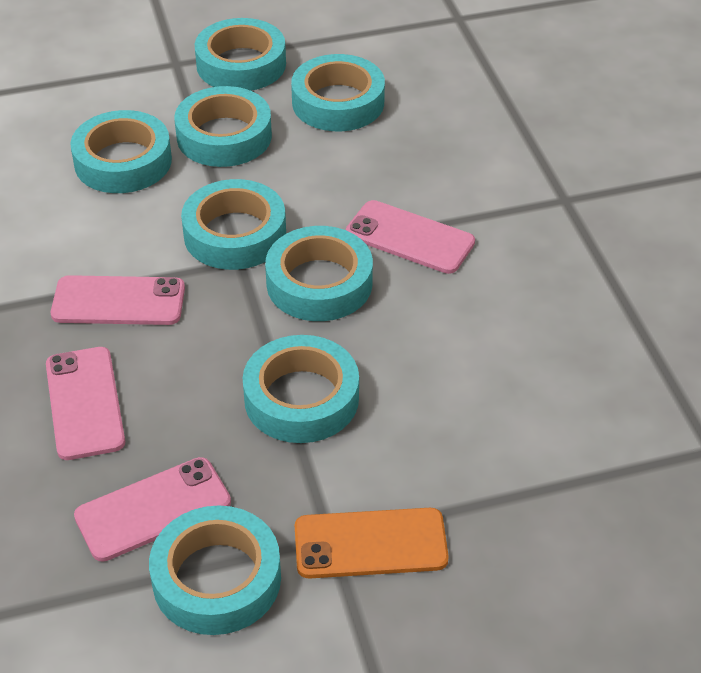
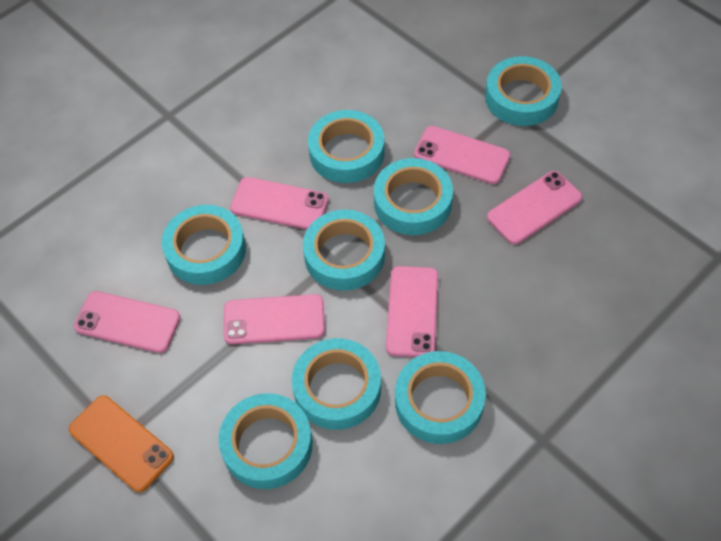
pink phone: [46,347,125,460] [51,275,185,325] [74,457,231,562] [346,200,475,274] = 4 -> [74,291,180,353] [224,294,325,344] [230,177,329,230] [386,266,438,357] [414,126,510,184] [487,171,582,244] = 6

